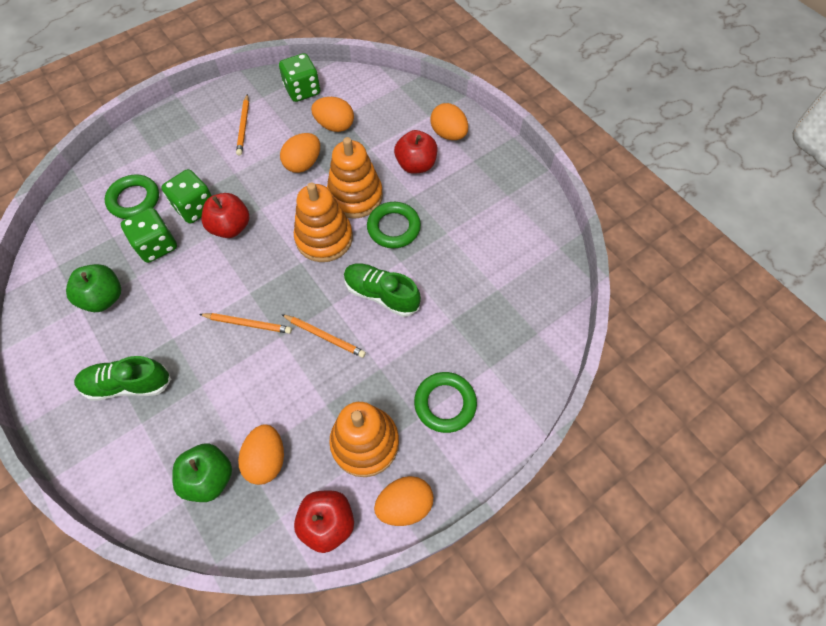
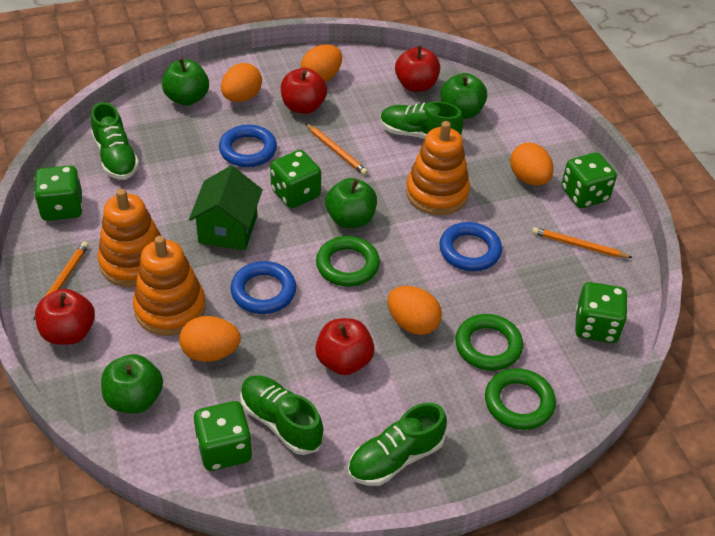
blue ring: none = 0 -> [219,125,277,167] [231,261,296,314] [439,222,502,271] = 3
green apple: [66,264,121,312] [172,443,232,502] = 2 -> [101,354,163,414] [162,58,209,106] [325,178,377,228] [441,73,487,119] = 4
green dice: [121,208,177,263] [161,169,212,224] [279,53,320,102] = 3 -> [34,166,83,221] [194,401,252,471] [270,150,321,208] [561,152,617,208] [575,282,628,343] = 5
green house: none = 0 -> [189,166,263,250] = 1
green shoe: [74,356,171,400] [344,263,421,317] = 2 -> [91,102,139,180] [240,375,324,455] [348,403,447,486] [380,101,463,139] = 4
red apple: [201,193,249,238] [294,490,354,553] [394,130,437,174] = 3 -> [35,289,95,345] [281,68,327,114] [315,318,374,375] [395,46,440,92] = 4

